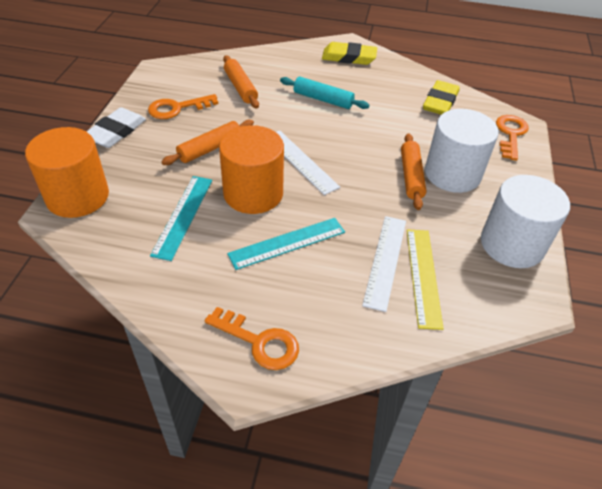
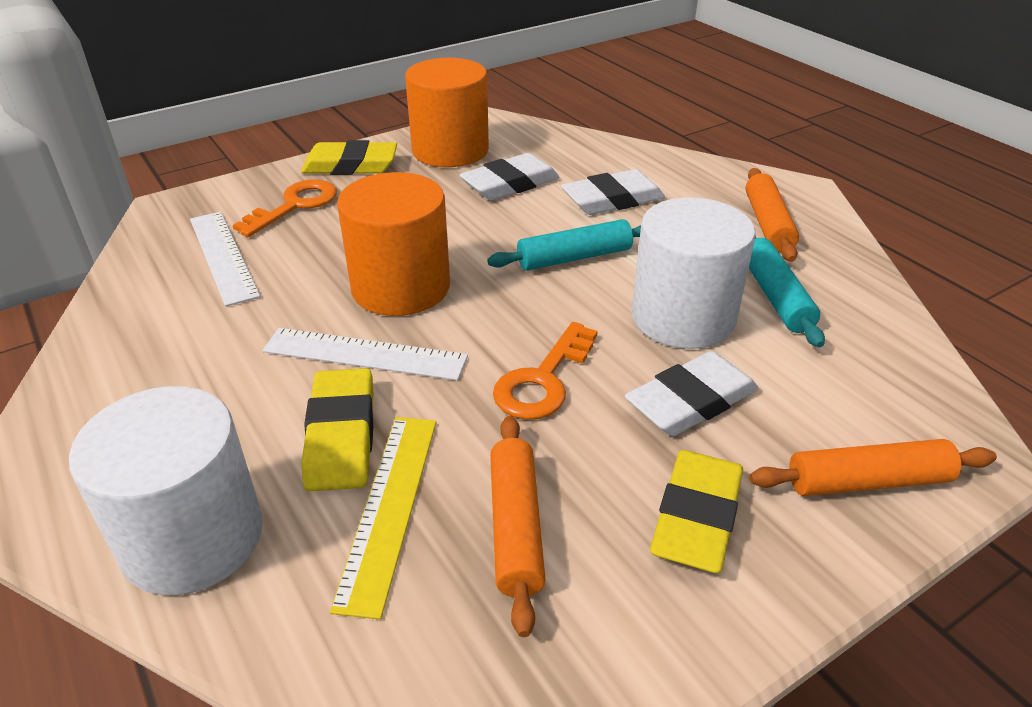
orange key: [148,94,218,119] [205,307,299,370] [496,115,529,161] = 3 -> [233,179,337,237] [493,322,598,420] = 2
turquoise rolling pin: [280,77,369,109] = 1 -> [487,219,641,271] [749,237,825,348] = 2
turquoise ruler: [150,176,212,261] [227,218,345,270] = 2 -> none = 0
white eraser: [86,107,146,148] = 1 -> [459,153,559,200] [561,169,665,215] [625,351,759,436] = 3
yellow eraser: [322,42,377,65] [423,80,460,115] = 2 -> [301,140,397,175] [301,368,374,491] [650,450,743,573] = 3

